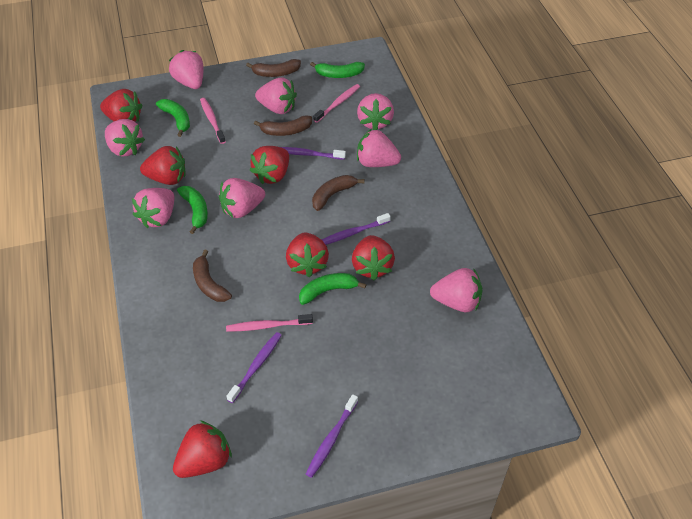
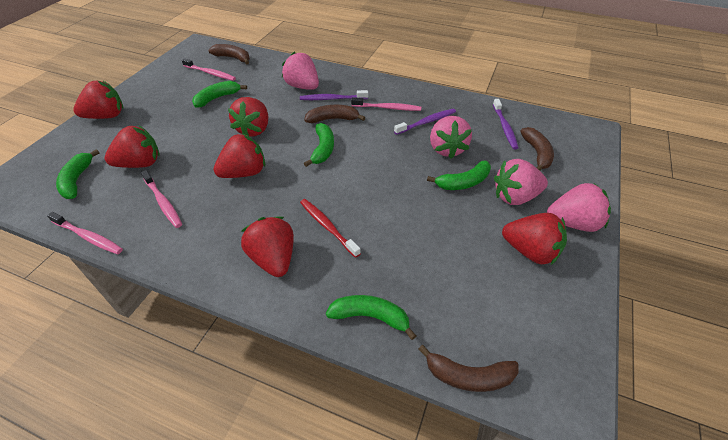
green banana: [156,99,190,137] [177,186,208,234] [299,273,366,305] [310,62,365,78] = 4 -> [56,149,100,199] [192,81,247,108] [304,123,334,167] [326,295,416,340] [427,161,491,190] = 5
pink strawberry: [105,119,145,157] [132,188,174,228] [169,50,203,89] [219,178,265,218] [255,77,297,114] [357,93,394,130] [357,129,401,167] [430,268,483,312] = 8 -> [282,52,319,90] [430,116,472,159] [494,159,548,205] [547,183,611,232] = 4
pink toothbrush: [200,98,226,144] [226,314,313,332] [313,84,360,123] = 3 -> [47,212,123,254] [141,170,182,228] [182,58,236,81] [351,97,421,111] = 4
purple toothbrush: [227,332,282,403] [281,147,346,160] [306,394,358,478] [322,213,391,245] = 4 -> [300,90,368,100] [394,109,456,135] [493,99,518,149] = 3
red toothbrush: none = 0 -> [300,199,361,258] = 1

